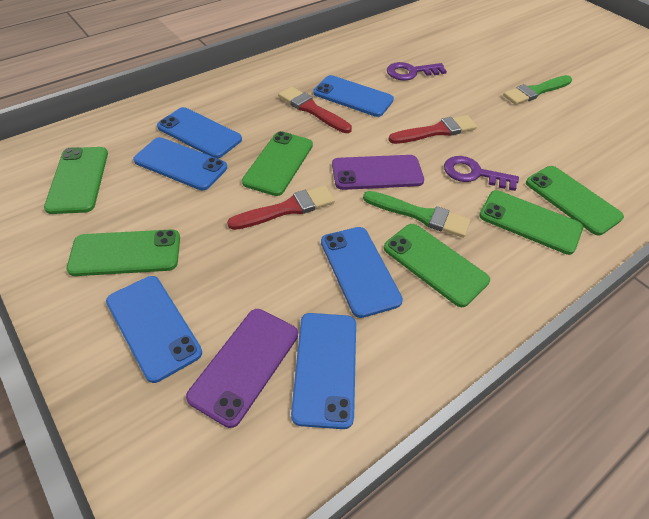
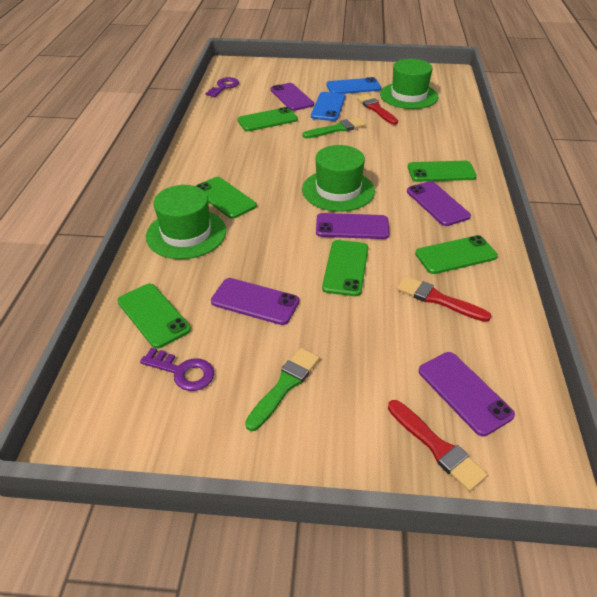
blue phone: [106,276,202,383] [133,137,227,190] [157,107,242,159] [291,313,356,429] [313,75,394,117] [321,227,403,318] = 6 -> [311,92,345,121] [327,77,381,94] = 2
green hat: none = 0 -> [146,185,226,259] [302,145,375,212] [380,59,438,109] = 3
purple phone: [186,309,298,428] [332,155,424,190] = 2 -> [211,278,299,325] [270,83,314,111] [316,213,390,239] [407,181,471,226] [419,352,515,436] = 5

